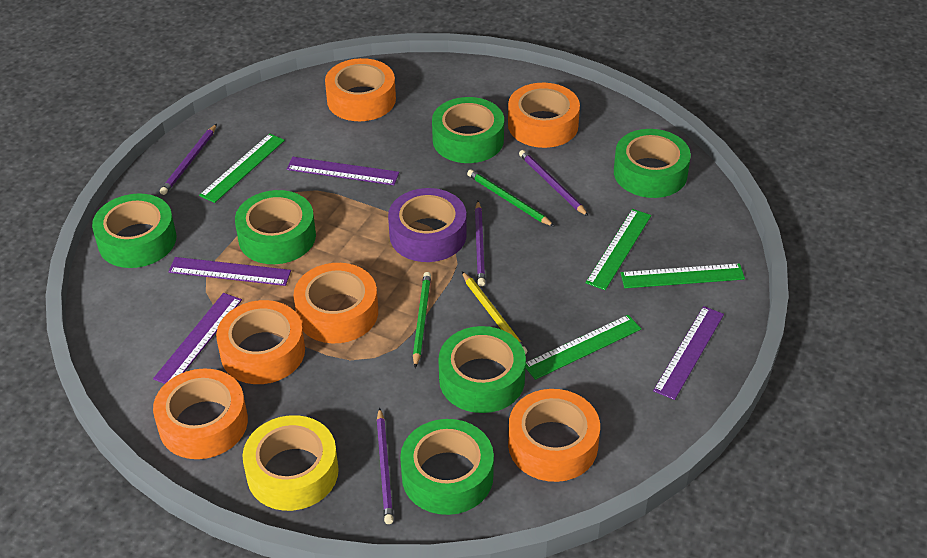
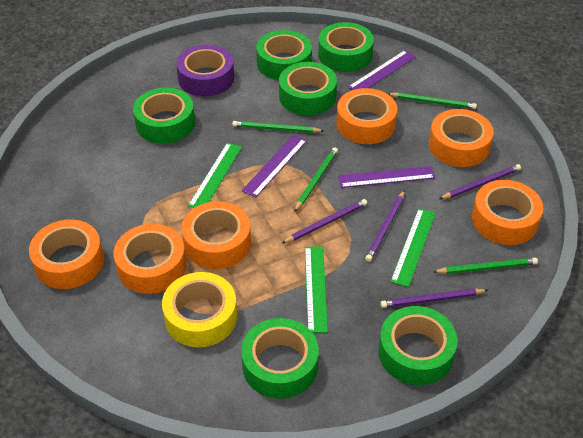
green pencil: [413,272,431,368] [467,169,555,227] = 2 -> [232,121,324,133] [294,147,338,212] [388,93,477,109] [433,258,538,274] = 4
green ruler: [199,134,285,203] [525,315,641,380] [586,209,651,290] [621,263,745,288] = 4 -> [188,143,242,208] [305,247,328,333] [390,208,436,287] = 3
purple ruler: [153,293,242,384] [168,257,291,286] [287,157,399,185] [653,306,724,400] = 4 -> [242,135,307,197] [338,166,435,188] [348,50,416,90] = 3
yellow pencil: [462,272,527,354] = 1 -> none = 0

